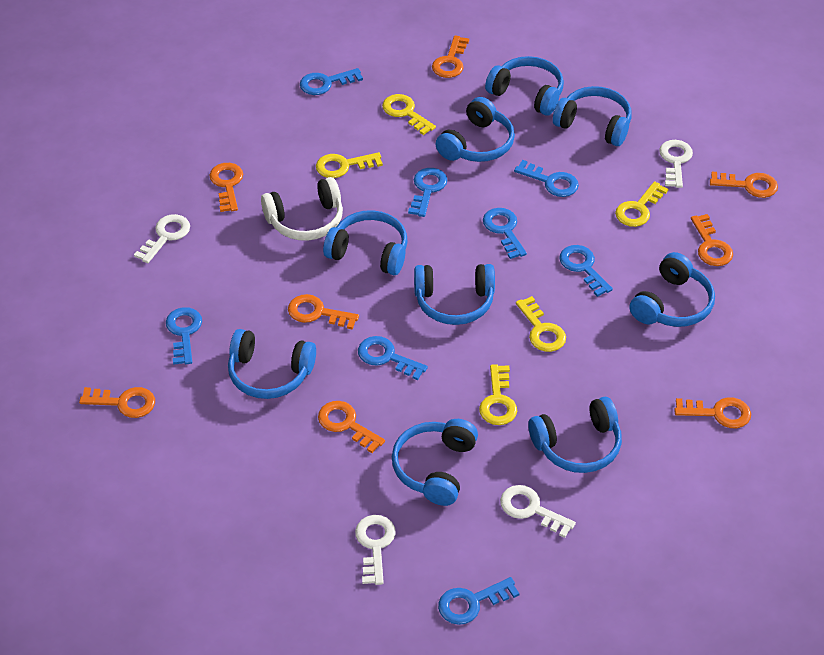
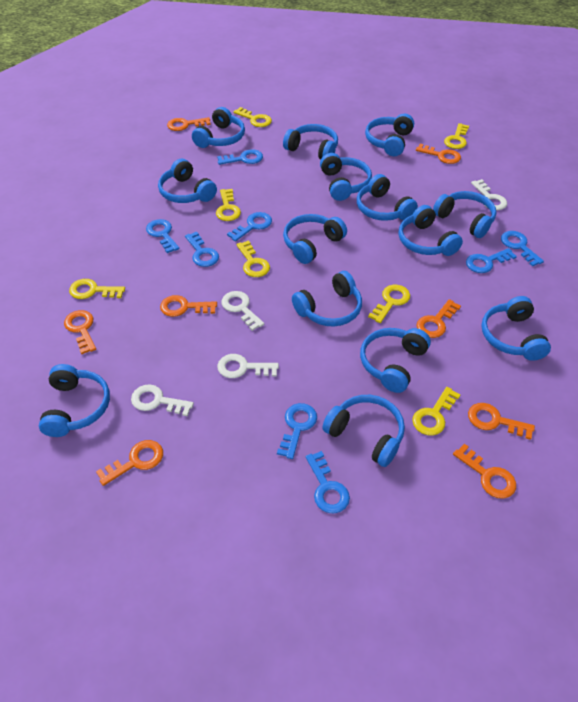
blue headphones: [228,329,316,399] [323,210,407,275] [392,419,478,506] [414,264,495,325] [436,97,515,162] [485,56,564,116] [528,397,622,473] [553,86,632,146] [630,252,715,327] = 9 -> [39,364,110,437] [158,159,217,203] [192,107,245,148] [283,124,338,160] [283,214,347,264] [292,271,362,326] [320,153,372,201] [322,395,405,467] [357,174,418,221] [360,328,431,393] [365,114,414,156] [399,205,463,256] [433,191,496,238] [481,296,551,361] = 14
white headphones: [261,177,343,241] = 1 -> none = 0
yellow key: [316,152,383,178] [382,94,436,135] [479,364,517,425] [516,296,566,352] [615,181,668,227] = 5 -> [69,279,125,299] [216,189,241,221] [234,107,272,127] [236,240,270,277] [368,285,410,323] [412,387,461,436] [444,123,469,149] = 7

